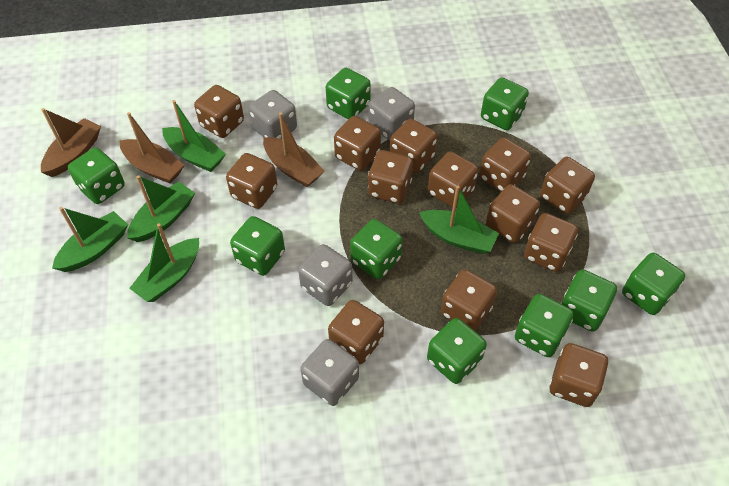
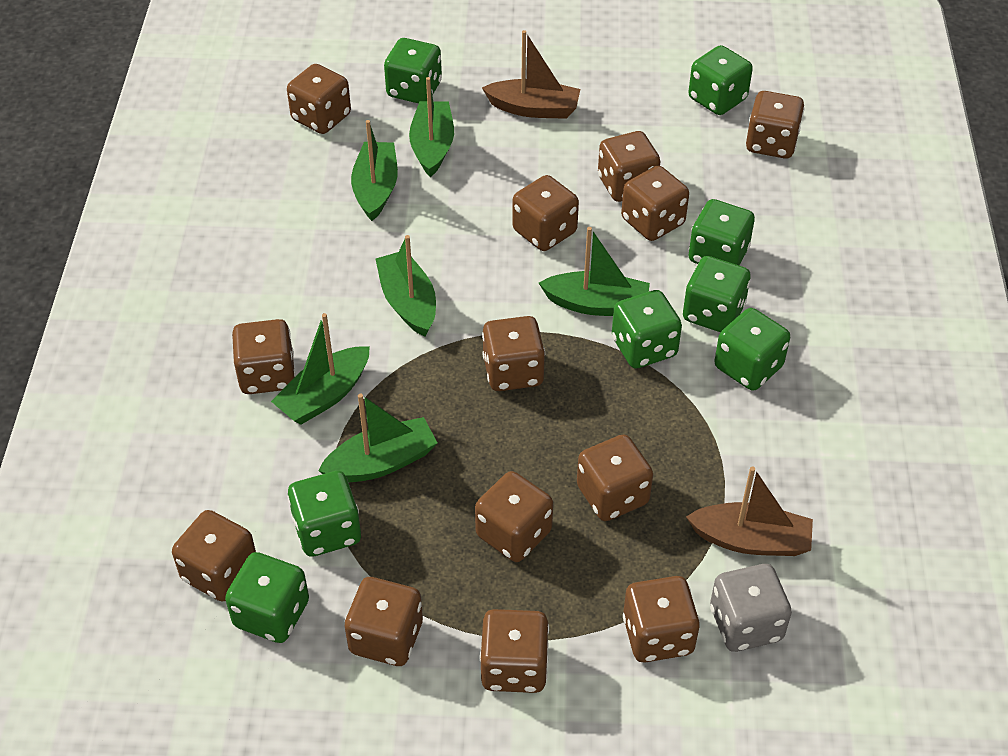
brown boat: [41,108,101,177] [120,112,184,183] [263,113,324,187] = 3 -> [482,30,580,119] [686,466,813,556] = 2
green boat: [52,207,128,272] [127,175,195,242] [129,223,199,302] [162,100,226,172] [419,185,499,254] = 5 -> [271,313,370,425] [318,394,437,482] [351,120,398,221] [376,235,436,337] [409,77,454,177] [539,227,650,316] = 6
green dice: [68,147,125,204] [230,216,285,276] [326,68,371,119] [350,219,403,279] [427,318,487,384] [481,77,529,130] [515,294,574,357] [561,269,617,332] [622,253,685,315] = 9 -> [225,552,309,643] [288,471,361,557] [384,38,442,104] [612,290,682,369] [683,256,751,332] [688,45,753,115] [688,199,755,265] [714,308,790,391] = 8
grey dice: [249,90,297,139] [298,244,352,306] [300,339,359,406] [369,87,415,140] = 4 -> [710,564,792,652] = 1

